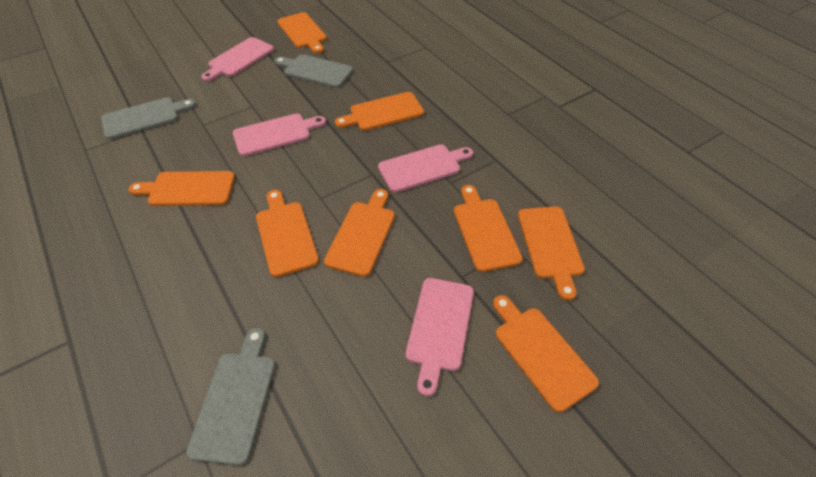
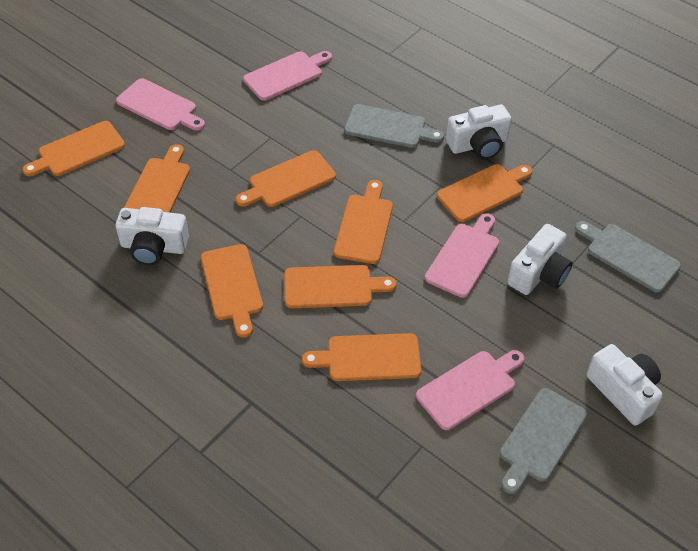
white camera: none = 0 -> [116,207,189,265] [446,105,512,159] [507,224,573,295] [586,344,663,425] = 4

